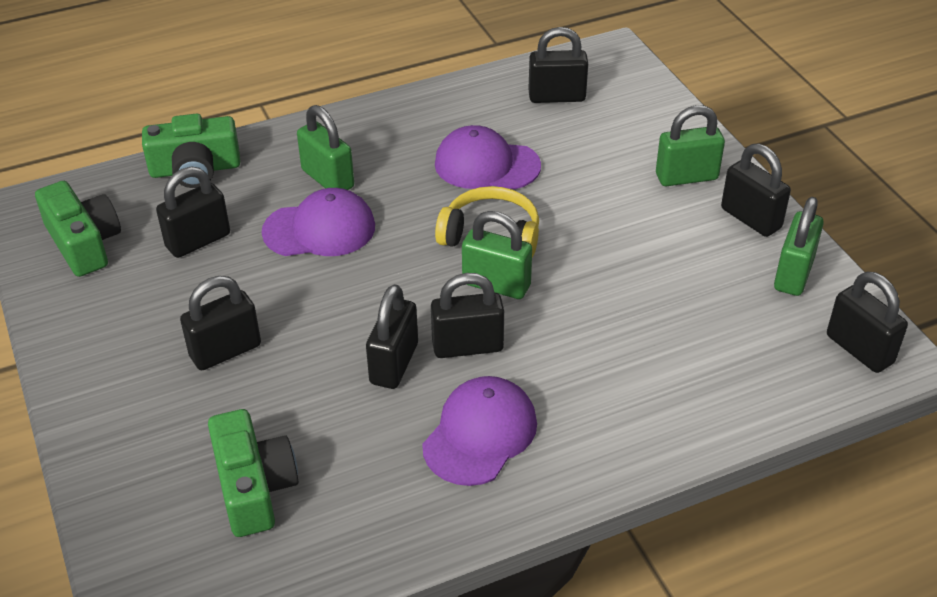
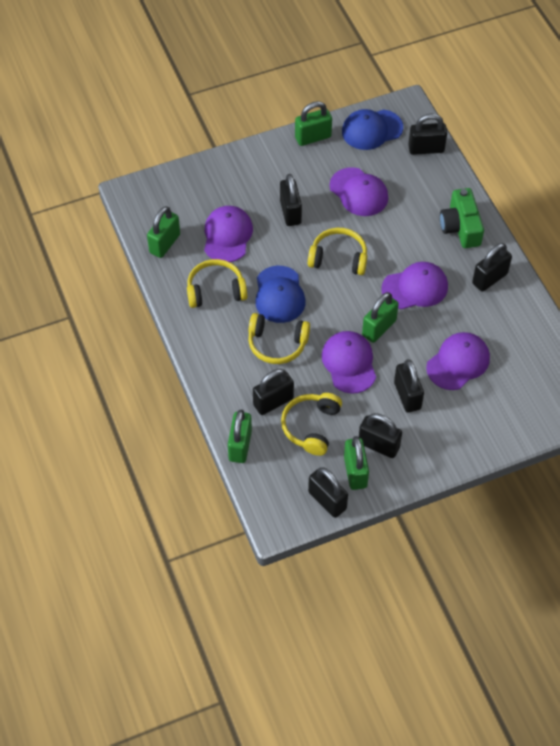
blue cap: none = 0 -> [255,266,306,323] [342,109,403,150] = 2
green camera: [35,181,121,277] [142,114,240,188] [208,409,298,537] = 3 -> [440,188,484,248] = 1
green padlock: [297,105,354,190] [462,211,532,299] [656,105,725,186] [774,197,824,296] = 4 -> [147,206,180,258] [228,409,252,463] [295,101,332,146] [344,436,369,490] [362,292,399,343] = 5
purple cap: [262,188,375,256] [422,376,537,486] [435,125,541,189] = 3 -> [204,206,253,262] [321,331,376,394] [330,167,388,216] [381,262,448,309] [426,332,490,390] = 5
yellow headphones: [435,186,539,258] = 1 -> [187,259,247,308] [248,313,310,364] [281,393,342,456] [308,228,367,275] = 4

